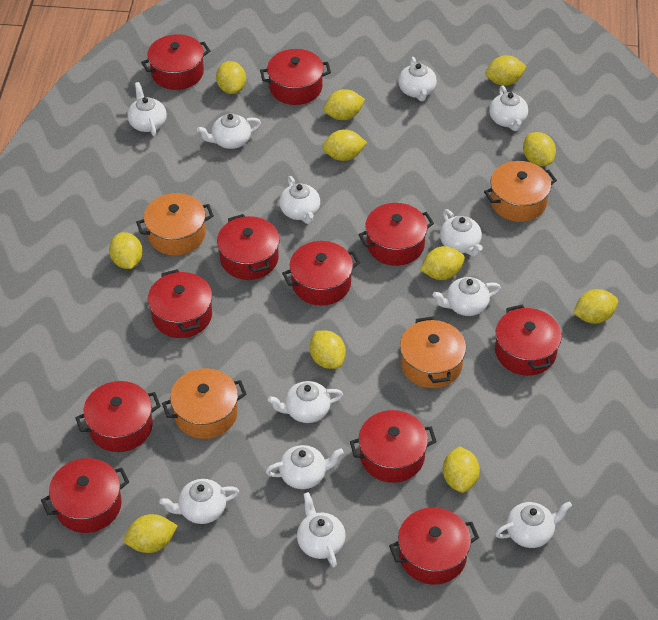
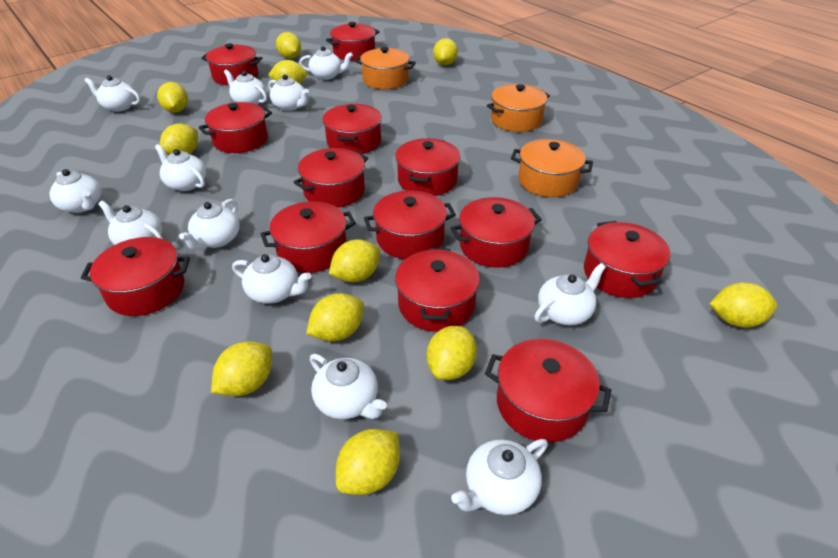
orange pot: [136,193,214,255] [162,368,247,439] [400,317,466,388] [484,161,557,222] = 4 -> [355,47,416,89] [487,84,550,132] [511,139,593,197] = 3
red pot: [41,458,129,533] [75,381,161,452] [141,34,210,90] [148,269,212,338] [217,214,280,280] [260,49,331,105] [282,241,360,306] [350,410,437,483] [358,203,434,266] [389,507,479,585] [495,305,562,376] = 11 -> [81,237,190,316] [199,102,272,153] [201,43,262,85] [261,201,356,273] [294,148,368,208] [322,104,382,154] [326,22,380,61] [364,191,456,259] [395,138,460,196] [395,248,480,332] [450,197,542,268] [485,339,611,442] [584,221,670,298] = 13

